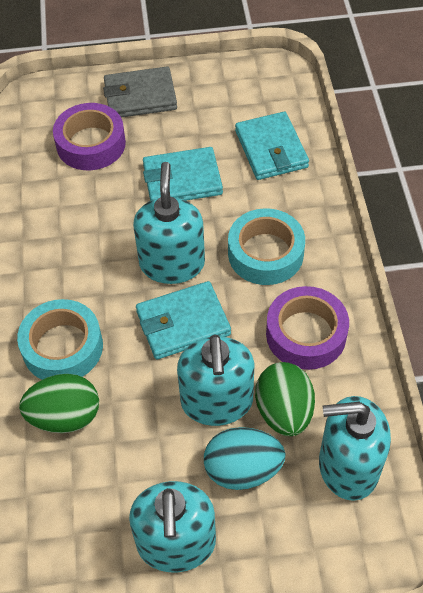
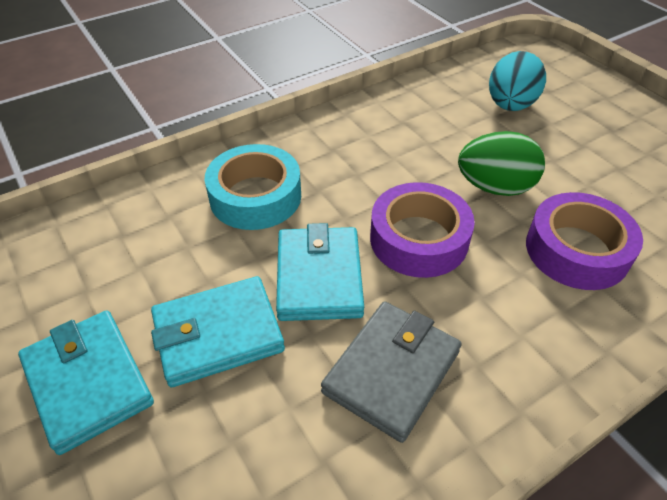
green egg: [19,374,99,433] [255,362,315,436] = 2 -> [458,131,545,196] = 1
turquoise soap dispenser: [129,481,216,572] [133,162,205,284] [177,334,255,426] [319,396,391,501] = 4 -> none = 0
turquoise tape: [17,299,103,380] [228,208,305,285] = 2 -> [205,144,301,230] = 1

